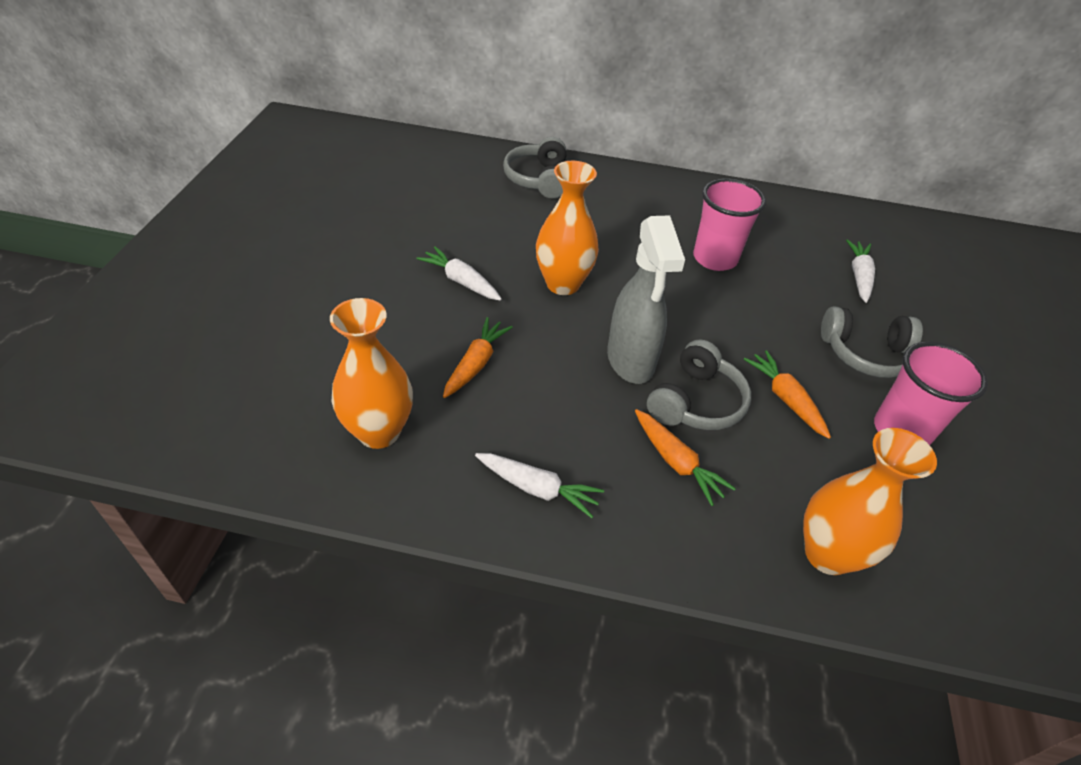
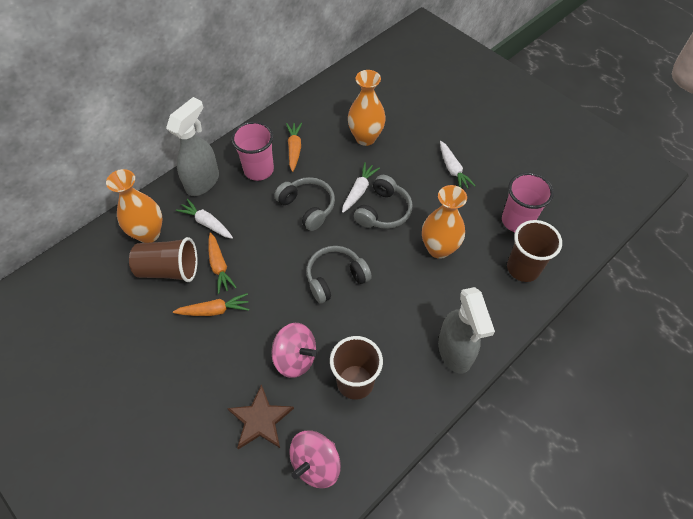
brown cup: none = 0 -> [129,237,198,282] [330,336,383,400] [507,220,562,282] = 3
brown star: none = 0 -> [227,384,294,449] = 1
grey spray bottle: [607,215,685,384] = 1 -> [166,97,219,196] [438,287,495,374] = 2
pink spinning top: none = 0 -> [271,323,317,378] [289,431,341,488] = 2

